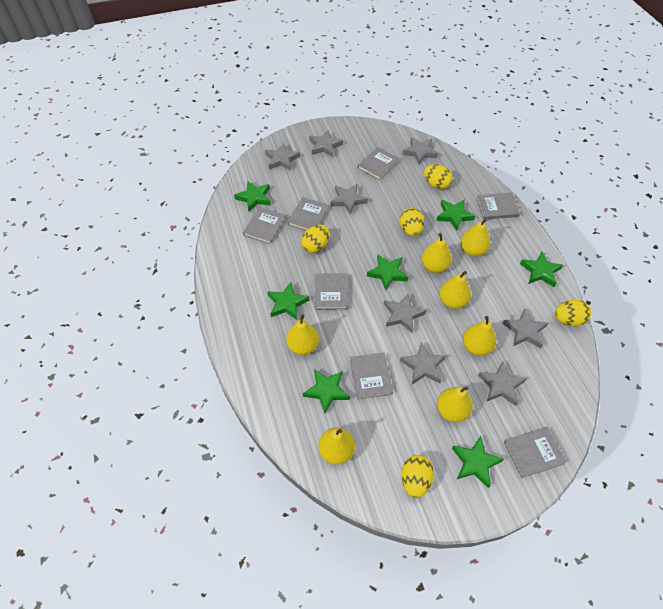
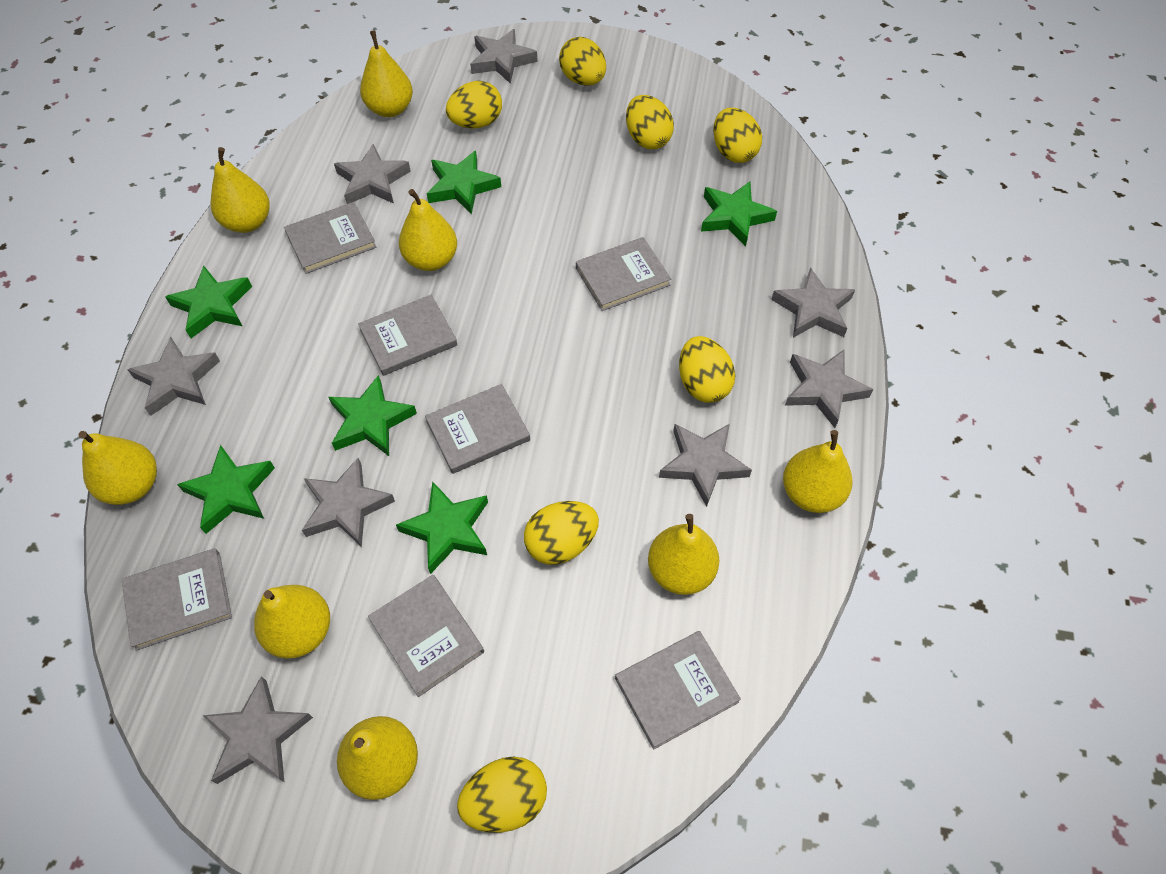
green star: [234,181,271,212] [268,282,309,320] [303,369,350,413] [367,254,408,291] [436,199,475,230] [452,436,504,488] [520,251,563,287] = 7 -> [165,266,252,338] [177,445,275,534] [329,375,417,456] [396,481,488,574] [427,151,501,214] [701,181,777,247] = 6
yellow egg: [301,225,329,253] [400,208,424,236] [401,455,434,498] [424,164,453,189] [555,300,591,326] = 5 -> [446,81,502,129] [457,756,547,833] [524,501,599,565] [559,37,606,86] [626,95,674,149] [679,336,735,403] [713,108,762,163] = 7
yellow pear: [286,314,319,355] [318,427,355,465] [421,233,452,273] [437,386,473,422] [439,271,471,309] [461,218,490,257] [463,316,497,356] = 7 -> [78,431,157,505] [210,147,270,233] [254,585,330,659] [337,716,418,800] [360,30,413,117] [399,189,457,271] [648,514,719,595] [783,430,853,513] = 8

